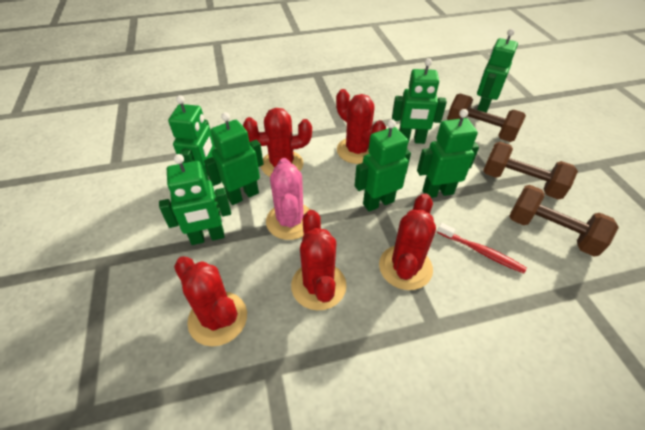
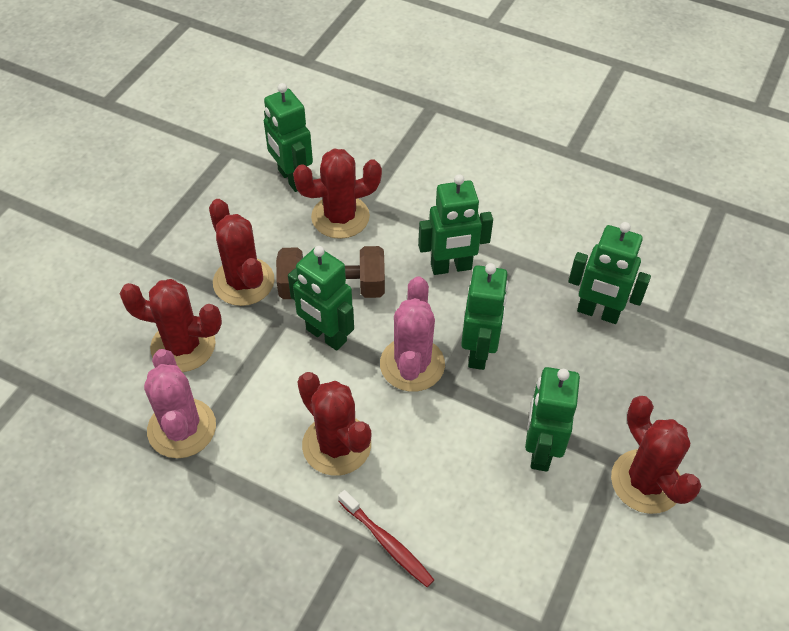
brown dumbbell: [447,94,526,142] [483,142,578,200] [509,185,619,257] = 3 -> [276,246,385,299] = 1
green robot: [159,154,231,245] [168,95,215,180] [204,112,263,205] [355,119,411,211] [392,58,447,144] [417,109,479,198] [477,29,518,113] = 7 -> [264,83,313,192] [288,246,354,351] [418,174,493,275] [461,263,509,370] [525,367,580,472] [569,222,651,324] = 6
pink cactus: [266,158,310,240] = 1 -> [144,349,216,458] [380,276,445,392] = 2

